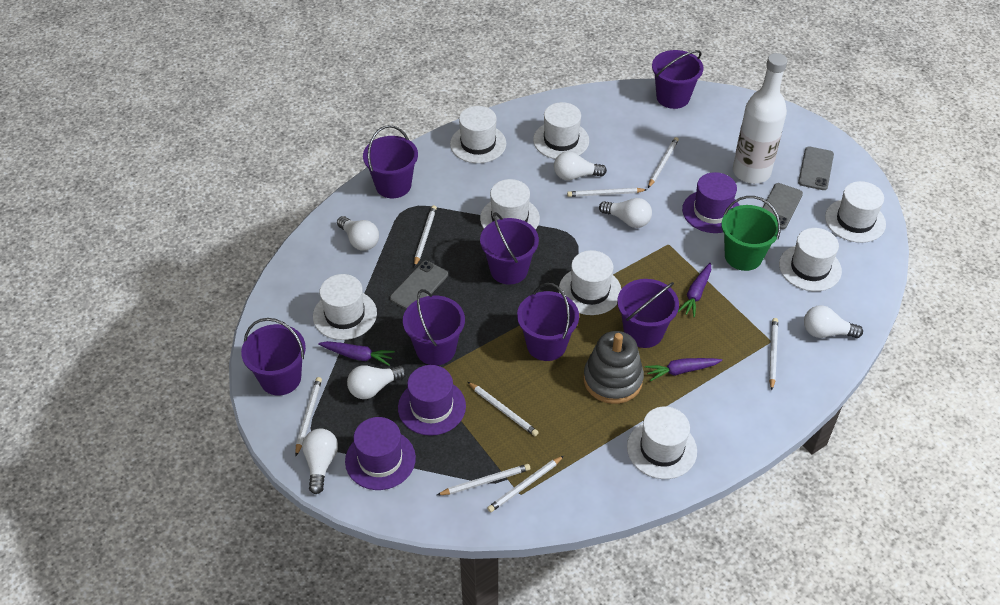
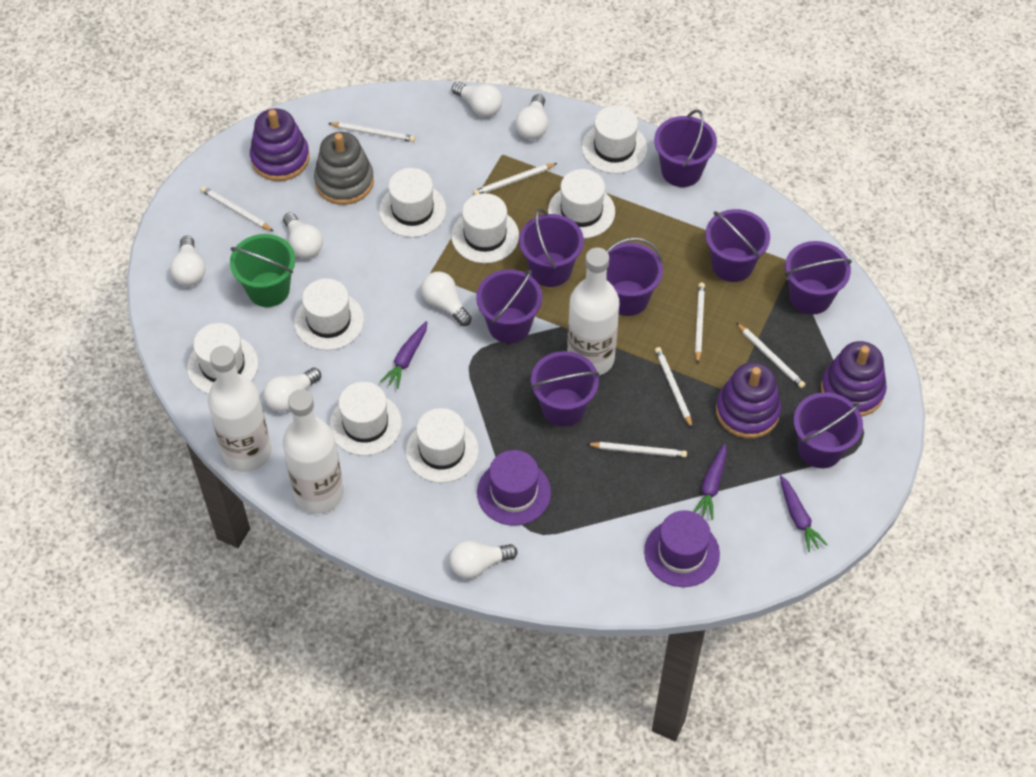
grey phone: [390,261,448,309] [762,183,803,229] [798,146,834,190] = 3 -> none = 0
purple bucket: [241,318,306,396] [363,125,418,198] [403,289,465,365] [480,212,539,284] [517,283,579,361] [617,279,679,348] [652,50,703,109] = 7 -> [476,270,542,343] [519,208,584,287] [530,351,599,427] [606,237,663,316] [654,110,717,187] [705,209,770,282] [785,241,852,315] [794,392,863,468] = 8
purple hat: [345,417,416,490] [398,365,466,436] [682,172,740,233] = 3 -> [477,450,551,526] [644,510,720,587] = 2
purple stacking toy: none = 0 -> [250,108,310,181] [716,362,781,438] [821,341,887,416] = 3
white bottle: [733,53,788,184] = 1 -> [208,346,271,472] [283,389,344,514] [568,248,619,376] = 3
white light bulb: [302,428,338,494] [337,216,379,251] [347,365,406,399] [554,151,607,180] [599,198,652,228] [804,305,863,338] = 6 -> [170,236,205,286] [263,367,321,412] [283,212,323,259] [421,271,472,326] [449,540,517,579] [452,82,502,117] [515,94,548,140] = 7
white pencil: [295,377,322,456] [414,205,437,267] [437,464,530,495] [468,382,539,436] [487,456,564,512] [567,188,647,197] [648,137,679,188] [769,318,778,390] = 8 -> [201,186,273,231] [328,122,415,142] [473,163,557,195] [587,442,687,458] [655,347,693,429] [695,283,705,364] [736,323,805,388] = 7

